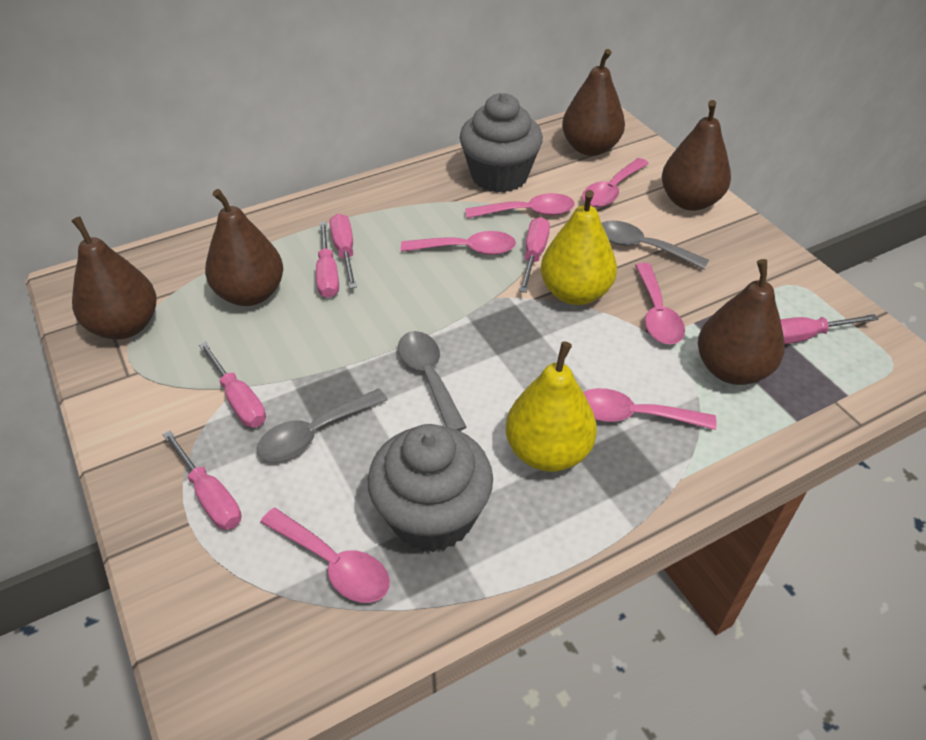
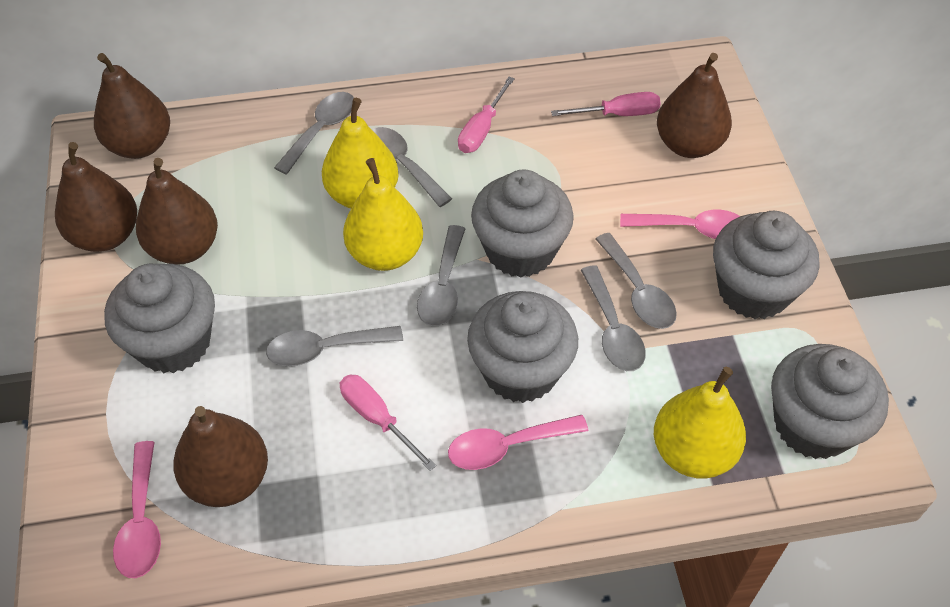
grey cupcake: [368,424,493,552] [460,93,543,193] = 2 -> [104,264,215,373] [467,291,578,403] [471,170,574,278] [713,211,819,319] [771,344,889,459] = 5
grey spoon: [256,389,388,461] [398,331,466,431] [601,220,709,269] = 3 -> [266,326,403,366] [274,92,354,175] [372,127,452,207] [417,225,465,326] [581,265,646,371] [596,233,677,329] = 6
pink screwdriver: [163,430,241,530] [199,342,266,427] [316,222,339,298] [330,214,357,289] [519,217,550,293] [780,314,878,345] = 6 -> [340,374,436,471] [458,77,515,153] [551,92,661,116] = 3
pink spoon: [260,508,390,603] [401,231,516,255] [465,193,575,218] [582,158,649,207] [583,388,717,430] [635,263,685,344] = 6 -> [113,441,161,578] [448,415,588,470] [620,210,740,239] = 3
yellow pear: [506,341,597,472] [541,190,617,305] = 2 -> [322,98,399,208] [343,158,423,271] [654,367,746,479] = 3

